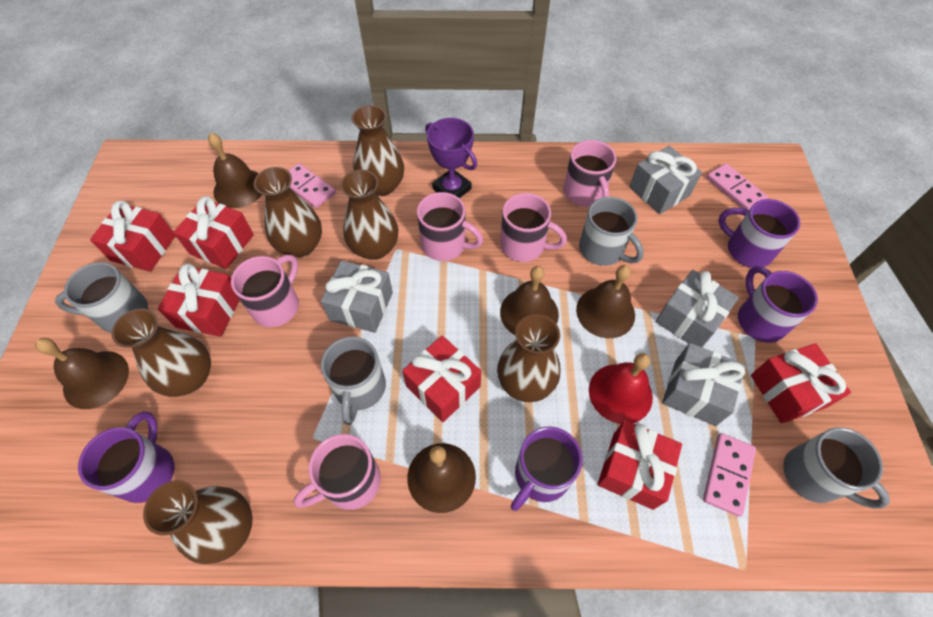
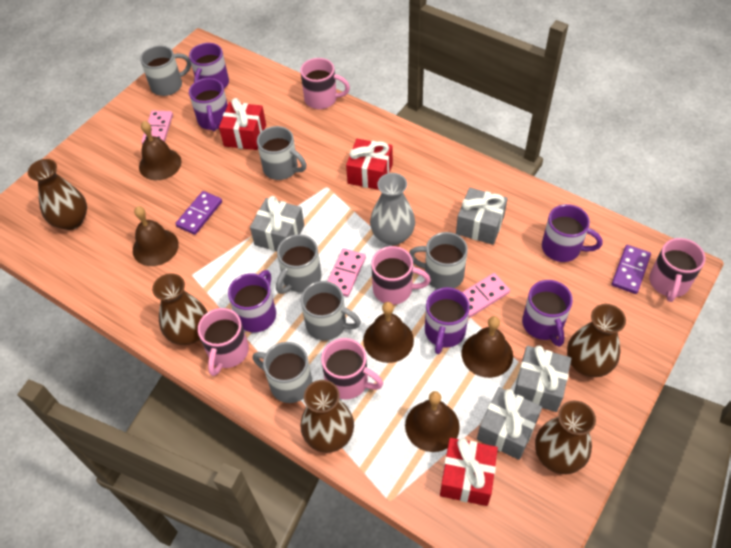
brown vase: [112,309,211,397] [143,480,253,564] [254,167,322,257] [340,170,398,260] [351,105,404,196] [497,314,560,402] = 6 -> [28,159,87,230] [152,273,207,345] [301,380,354,453] [535,401,596,474] [567,304,626,377] = 5
grey mug: [55,262,148,333] [321,337,386,425] [579,197,644,266] [783,427,890,509] = 4 -> [140,45,191,96] [253,342,312,403] [257,126,306,180] [276,234,321,294] [301,281,361,340] [409,232,468,289] = 6
grey vase: none = 0 -> [370,173,415,245] = 1
purple domino: none = 0 -> [175,191,222,235] [612,245,651,294] = 2
purple mug: [78,411,174,503] [511,426,583,511] [718,199,800,268] [738,266,818,343] = 4 -> [189,43,229,88] [189,78,228,131] [228,270,276,332] [425,287,470,354] [522,280,573,347] [542,204,602,262] = 6
purple trophy: [425,118,477,198] = 1 -> none = 0
red bell: [589,353,653,424] = 1 -> none = 0
red gift: [90,200,175,272] [158,263,239,337] [173,196,254,269] [402,335,481,422] [597,420,682,510] [751,343,851,423] = 6 -> [219,98,266,150] [346,139,393,190] [440,438,498,506] = 3

